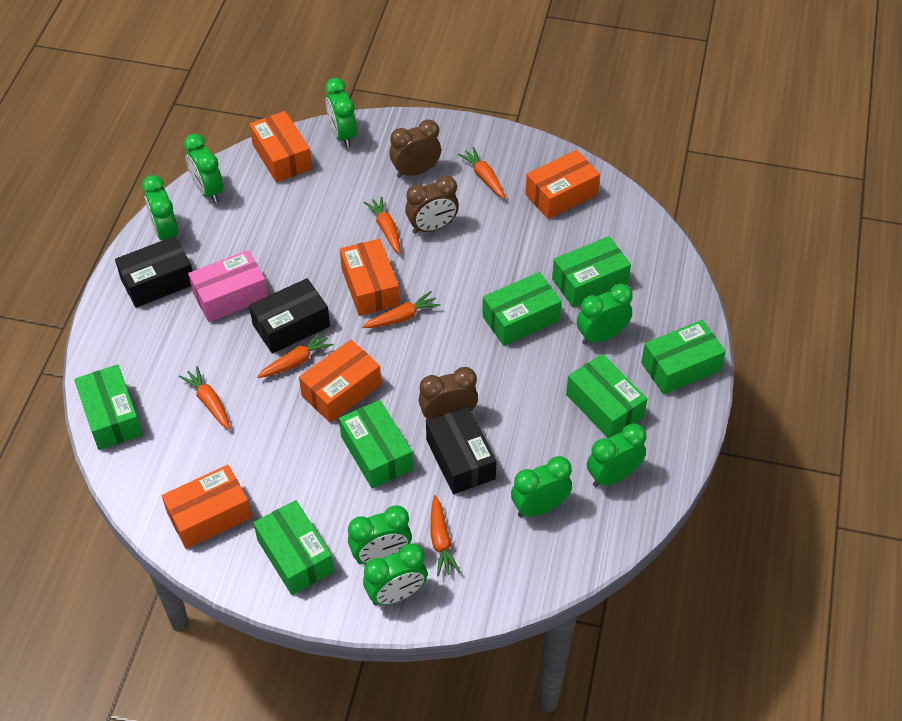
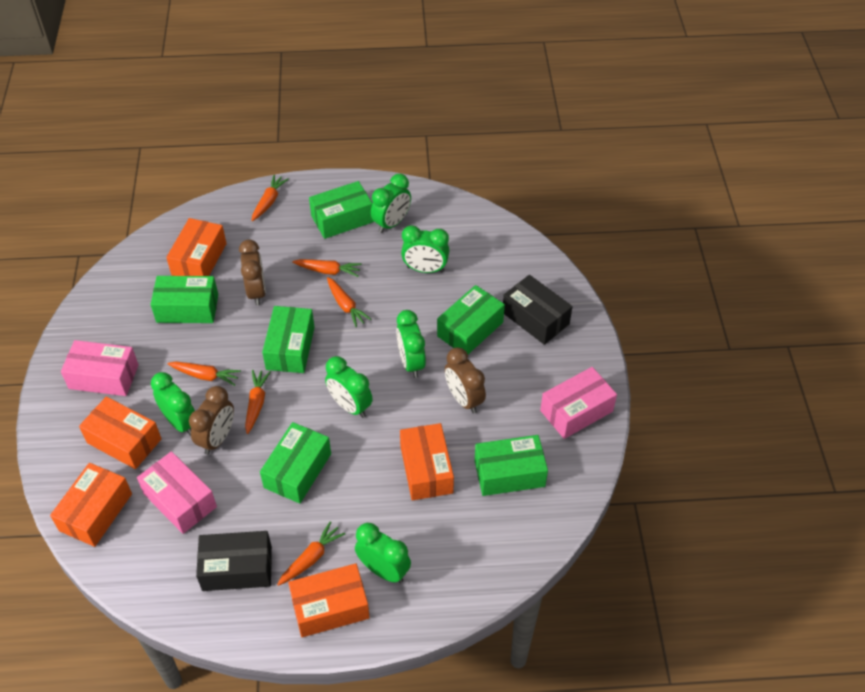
black box: [115,236,193,308] [249,278,330,354] [426,406,497,494] = 3 -> [196,531,272,591] [503,275,572,345] = 2
green box: [74,364,143,450] [253,500,334,595] [339,400,413,488] [482,272,562,346] [552,236,631,308] [566,354,647,438] [641,320,726,394] = 7 -> [150,276,218,323] [260,422,331,504] [262,306,315,373] [309,181,374,239] [437,285,505,354] [474,435,548,496] = 6
green clock: [142,175,178,240] [184,134,223,203] [325,78,357,148] [348,505,412,564] [363,543,427,605] [511,456,572,517] [577,284,633,345] [587,424,647,487] = 8 -> [151,372,195,436] [325,356,373,418] [355,523,411,583] [371,174,411,233] [396,310,426,378] [401,225,449,273] = 6
pink box: [188,250,268,322] = 1 -> [61,340,139,396] [137,451,217,534] [540,367,617,439] = 3

